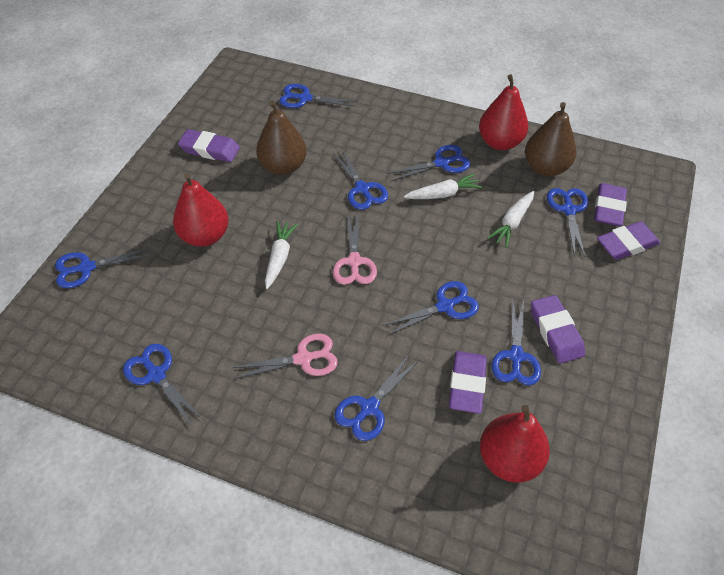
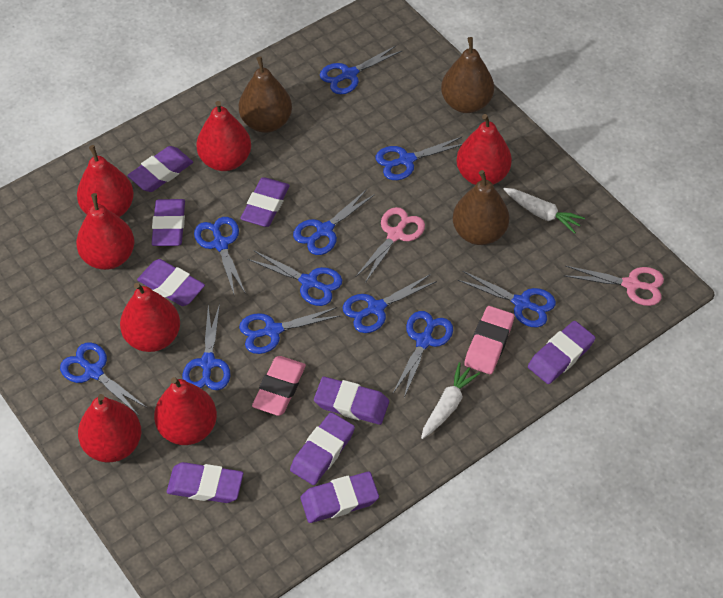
blue scissors: [55,248,152,288] [123,344,202,426] [279,84,358,108] [333,150,388,210] [335,354,420,441] [382,281,479,335] [387,145,471,181] [492,298,541,386] [547,188,588,256] = 9 -> [60,342,147,416] [182,304,231,390] [194,217,246,294] [239,307,340,354] [248,251,342,306] [293,189,375,255] [320,45,402,94] [343,274,437,333] [376,137,462,180] [393,311,453,397] [458,271,556,327] = 11
brown pear: [256,101,307,175] [525,102,576,176] = 2 -> [239,57,292,133] [441,37,494,113] [453,170,509,245] = 3
pink eraser: none = 0 -> [252,356,306,416] [464,306,514,374] = 2
purple eraser: [178,129,240,162] [449,351,487,414] [531,295,585,363] [594,183,627,226] [597,221,660,260] = 5 -> [127,146,193,192] [137,259,205,306] [152,199,185,246] [167,462,243,503] [240,177,290,227] [290,412,355,485] [300,472,379,523] [314,377,389,425] [528,321,596,384] = 9
red pear: [173,173,229,247] [479,74,528,150] [480,405,550,482] = 3 -> [76,193,135,270] [77,145,134,217] [78,394,142,463] [120,283,180,352] [154,377,217,445] [196,101,251,171] [456,114,512,185] = 7
white carrot: [265,221,298,289] [404,173,483,199] [487,191,534,248] = 3 -> [421,362,480,439] [504,188,585,234] = 2

